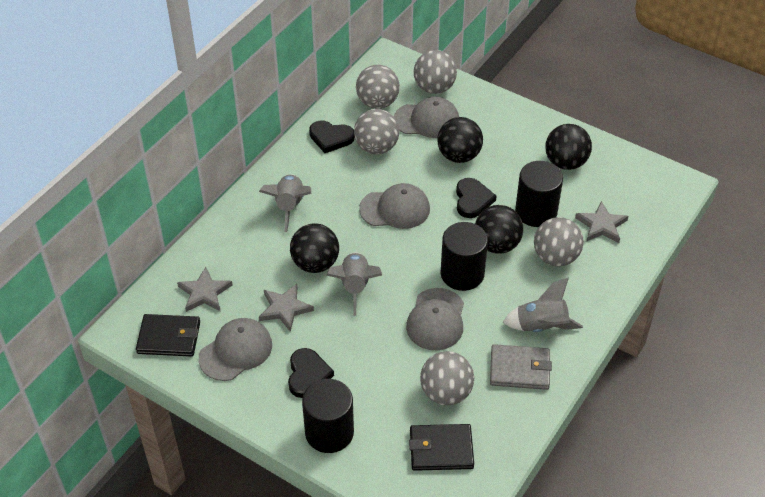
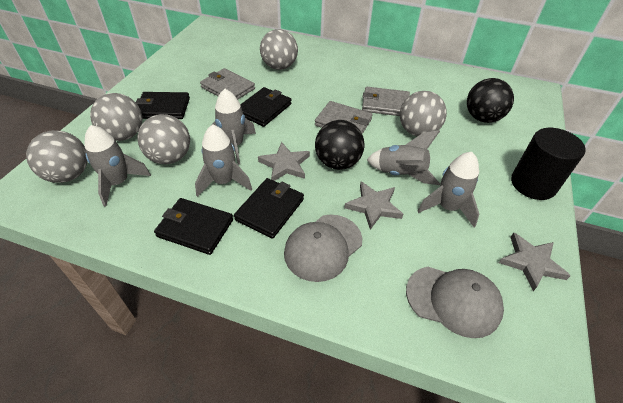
black ball: [290,223,339,273] [437,117,483,163] [475,205,523,254] [545,124,592,170] = 4 -> [315,120,364,170] [467,78,514,123] = 2
black cylinder: [302,379,354,453] [440,222,488,291] [515,161,563,227] = 3 -> [511,128,585,200] = 1
black heart: [288,348,334,398] [309,120,355,153] [456,178,496,218] = 3 -> none = 0
black wallet: [136,314,200,357] [409,424,474,471] = 2 -> [136,92,190,119] [154,198,233,255] [234,178,304,239] [240,87,292,127] = 4
grey cap: [199,318,272,381] [359,183,430,229] [394,96,459,138] [406,288,464,350] = 4 -> [284,215,362,282] [406,267,504,338] = 2
grey rocket: [259,175,311,232] [326,252,382,316] [503,278,583,332] = 3 -> [84,125,151,206] [195,124,252,197] [213,89,256,165] [367,130,440,185] [418,152,479,228] = 5
grey wallet: [490,344,552,390] = 1 -> [200,68,255,100] [315,101,373,134] [362,87,410,116] = 3

